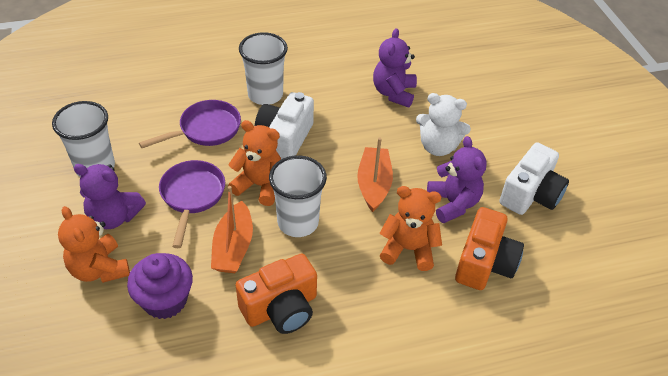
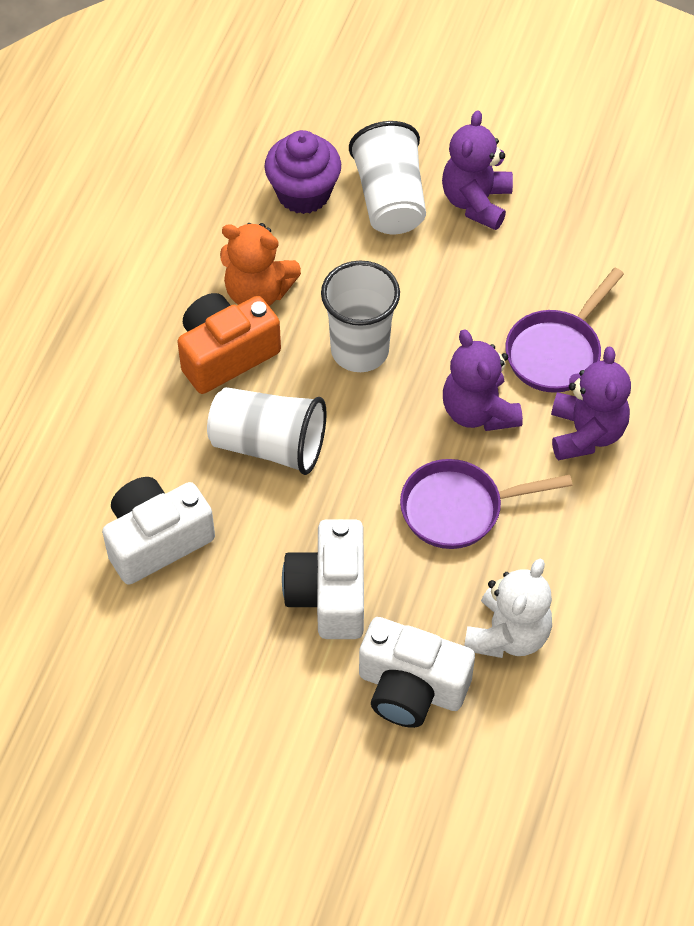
orange boat: [211,186,253,273] [357,137,393,212] = 2 -> none = 0
orange camera: [236,253,317,334] [455,207,524,290] = 2 -> [177,293,281,394] = 1
orange teddy bear: [58,206,130,283] [228,120,281,206] [379,186,442,271] = 3 -> [220,223,301,306] = 1
white camera: [255,92,314,159] [499,142,569,215] = 2 -> [102,477,215,585] [282,519,364,639] [359,617,475,728] = 3

